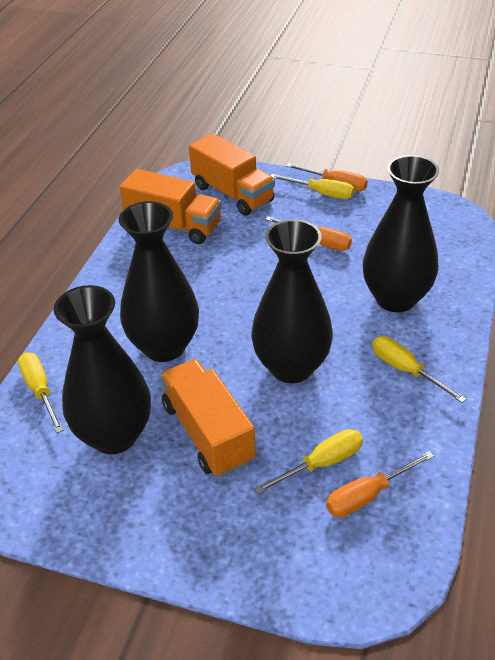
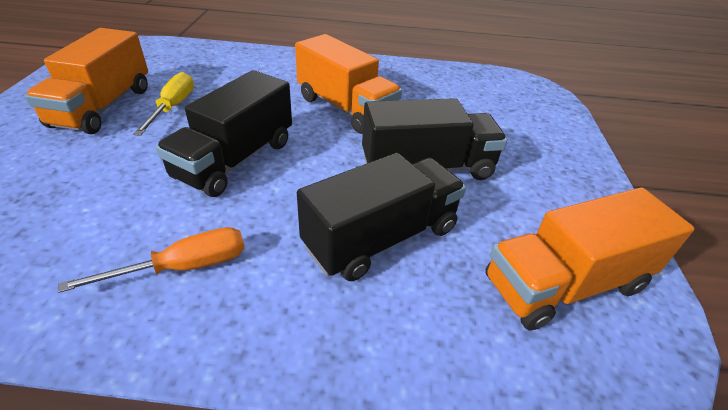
black truck: none = 0 -> [156,70,292,197] [297,153,466,281] [362,98,507,180] = 3
black vase: [54,285,151,454] [119,201,199,362] [251,219,333,383] [363,155,439,312] = 4 -> none = 0
orange screwdriver: [265,216,352,251] [286,163,367,191] [326,451,434,517] = 3 -> [58,227,245,293] = 1
yellow screwdriver: [18,352,64,433] [254,429,363,494] [271,174,354,199] [372,336,467,403] = 4 -> [133,72,194,136] = 1

